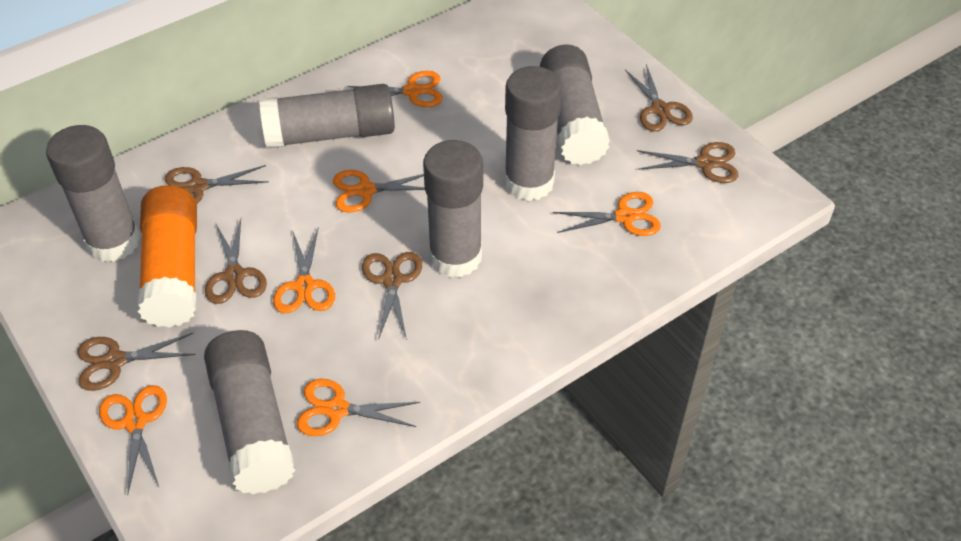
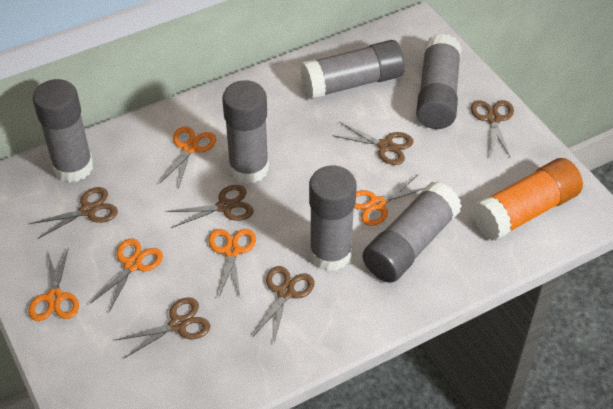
orange scissors: [99,385,167,495] [273,229,335,313] [297,379,420,436] [333,170,425,213] [348,71,443,107] [553,192,661,236] = 6 -> [28,247,79,321] [90,239,163,312] [159,126,216,189] [208,229,256,299] [354,175,424,226] = 5

